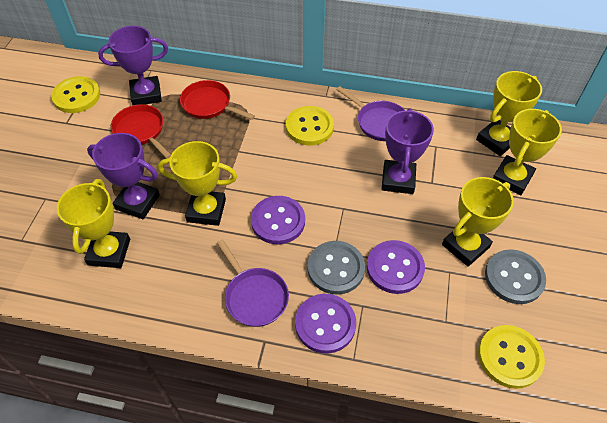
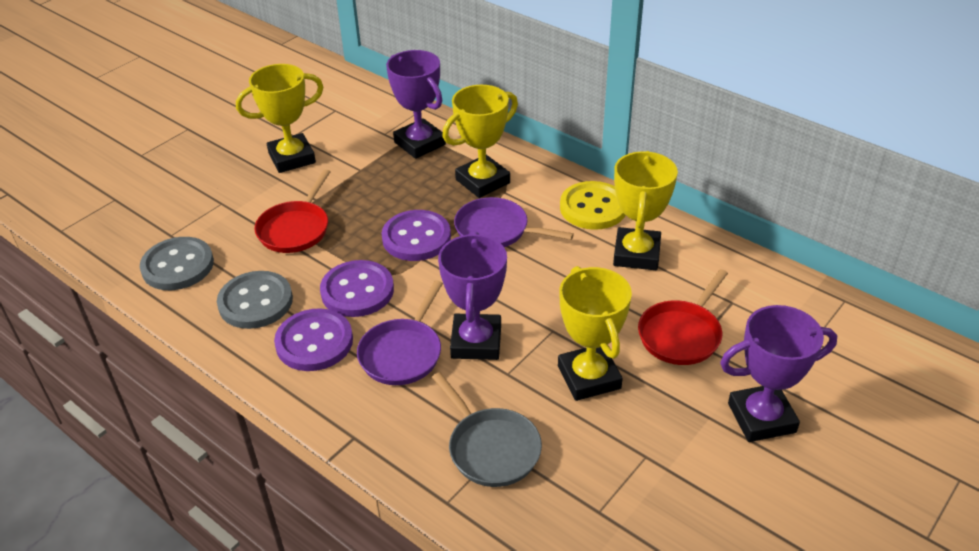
grey pan: none = 0 -> [432,372,542,487] = 1
yellow button: [51,76,100,113] [286,106,334,145] [478,325,545,389] = 3 -> [560,181,625,230] = 1
yellow trophy: [57,179,130,268] [158,141,237,226] [442,177,514,267] [476,71,542,156] [493,109,562,195] = 5 -> [236,64,324,173] [442,85,518,198] [558,266,632,401] [613,151,678,270] = 4

